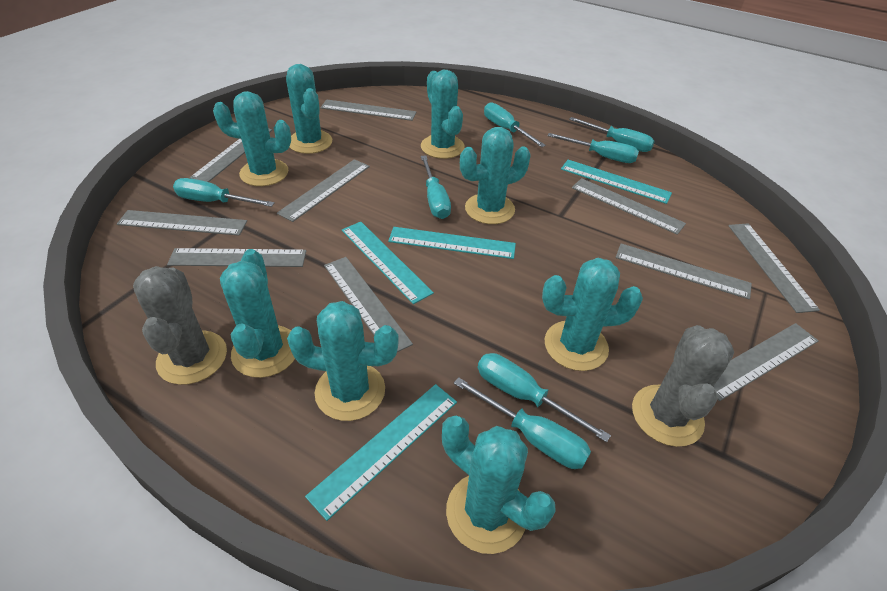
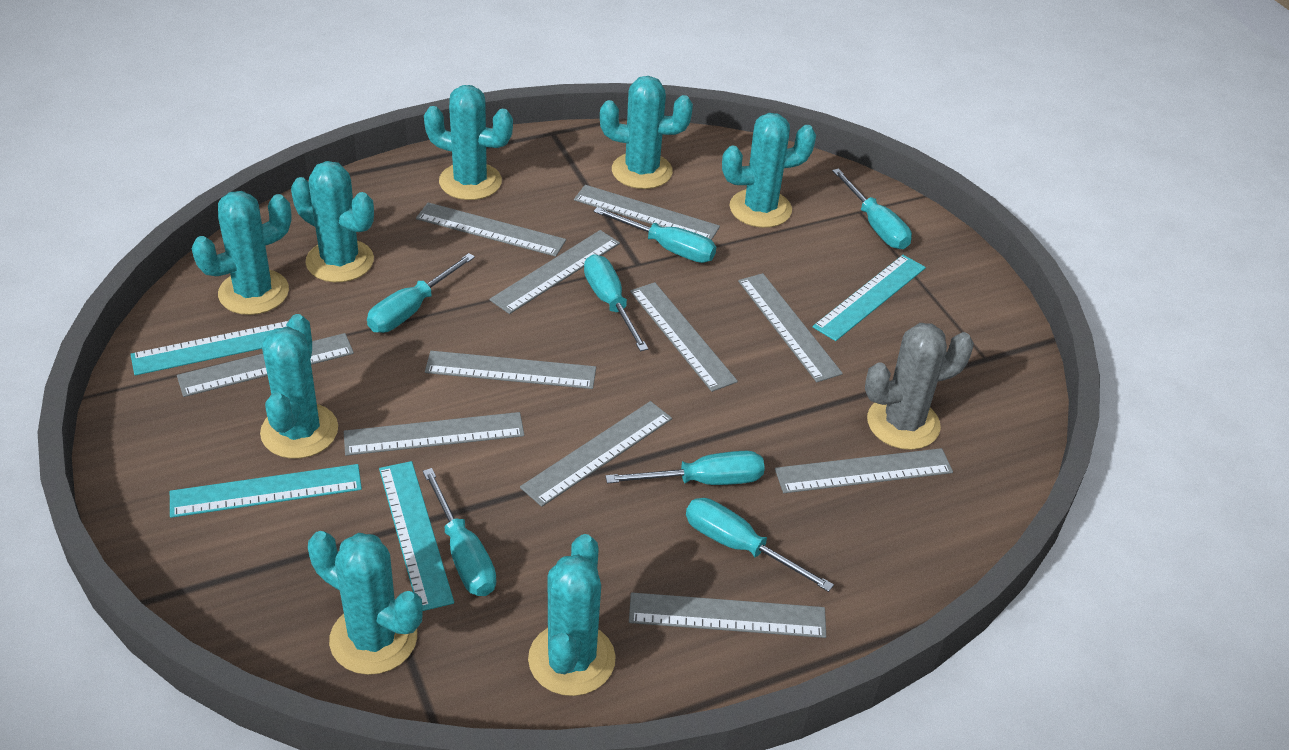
grey cactus: [133,266,227,385] [632,325,734,447] = 2 -> [865,323,974,450] = 1
grey ruler: [117,210,247,236] [167,248,306,267] [190,128,272,182] [277,159,370,222] [321,99,417,121] [324,257,413,352] [572,178,686,235] [616,243,752,299] [713,323,819,401] [728,224,820,313] = 10 -> [177,333,354,397] [344,412,524,456] [416,202,566,257] [425,351,596,389] [489,230,620,314] [520,401,672,507] [574,185,720,240] [629,593,826,638] [630,282,738,392] [738,273,843,382] [775,448,953,493] = 11

